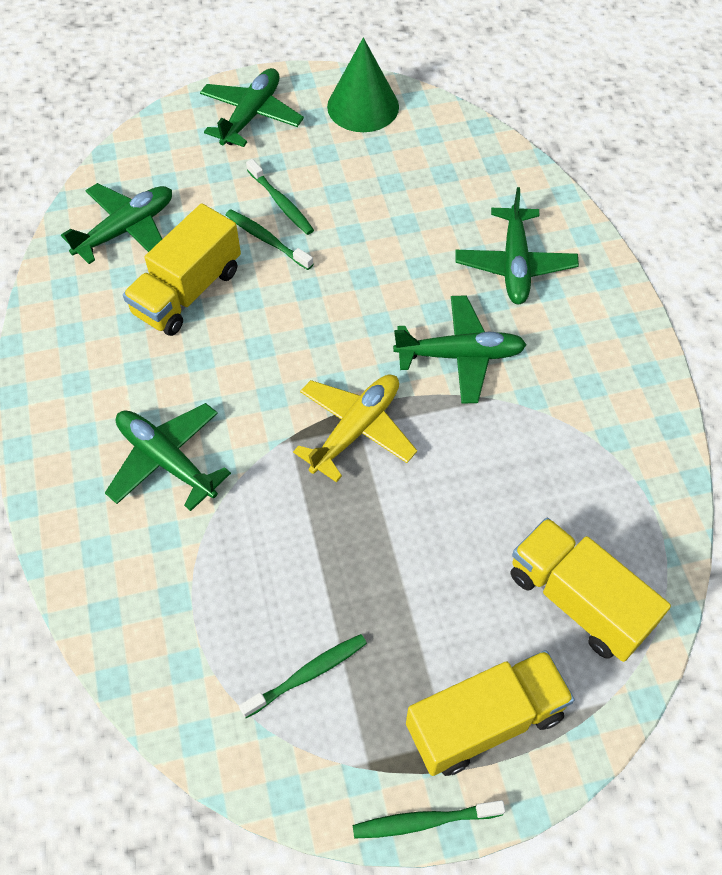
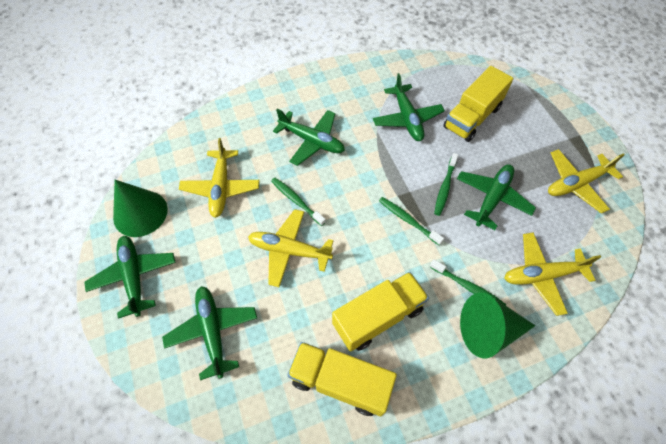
green cone: [327,37,399,132] = 1 -> [113,180,168,237] [460,292,535,358] = 2
yellow plane: [293,374,417,483] = 1 -> [179,138,260,218] [248,209,334,287] [504,232,601,316] [548,149,624,214] = 4

